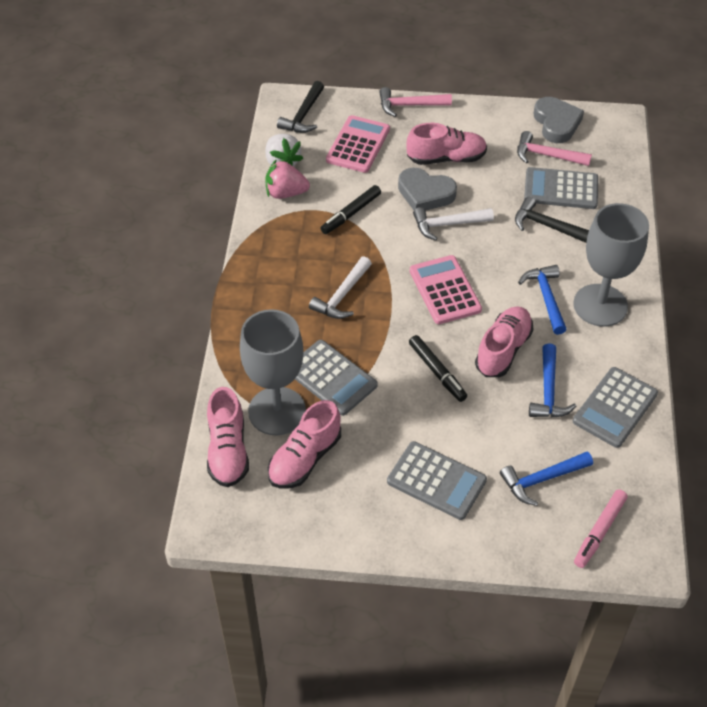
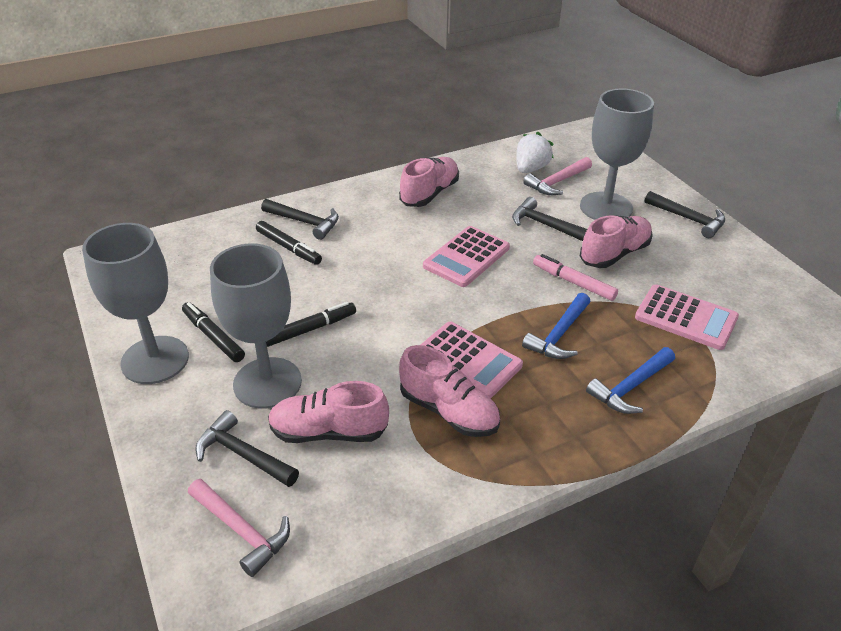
black hammer: [277,81,324,133] [515,197,589,243] = 2 -> [195,410,299,487] [261,199,339,240] [512,197,587,241] [645,191,725,238] = 4
black marker: [320,185,381,234] [409,335,467,402] = 2 -> [182,302,245,362] [256,221,322,265] [266,302,356,347] = 3
blue hammer: [500,452,593,506] [518,265,567,335] [529,343,576,417] = 3 -> [522,293,590,359] [586,347,675,414] = 2
grey calculator: [295,340,378,416] [387,441,487,520] [524,167,598,209] [573,367,658,448] = 4 -> none = 0
grey goblet: [240,309,306,435] [573,203,649,327] = 2 -> [82,223,189,384] [210,244,302,409] [580,89,654,220] = 3
grey heart: [398,168,457,211] [533,97,584,143] = 2 -> none = 0
pink calculator: [326,115,390,173] [410,255,482,324] = 2 -> [421,322,523,398] [423,226,510,287] [635,284,739,350] = 3
pink strawberry: [265,159,310,199] = 1 -> none = 0
white hammer: [309,256,372,319] [413,207,494,240] = 2 -> none = 0

